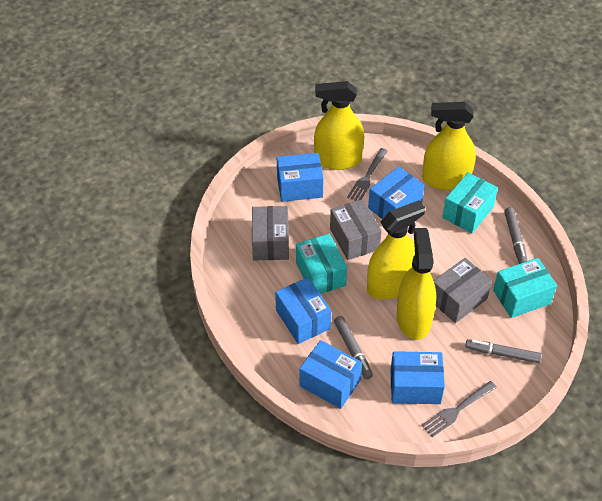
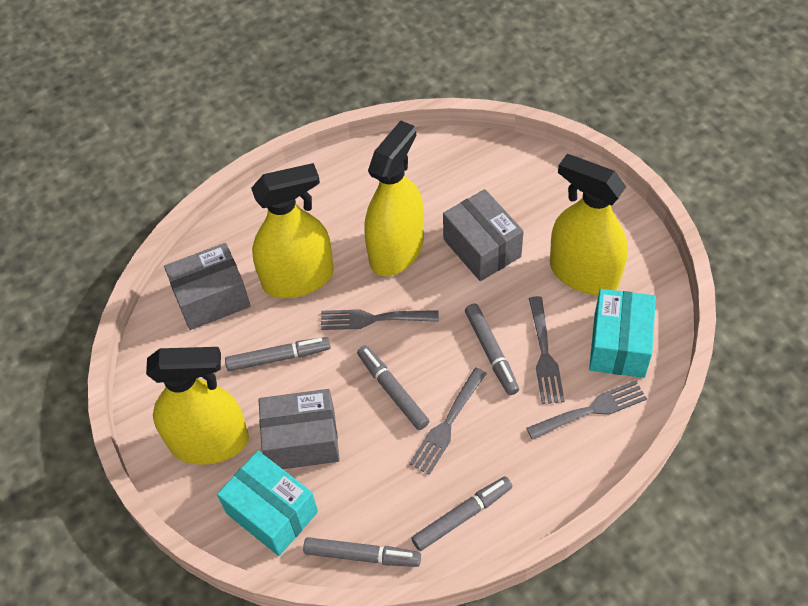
blue box: [275,277,331,344] [277,153,324,202] [299,340,362,409] [368,167,425,219] [390,351,445,404] = 5 -> none = 0
grey fork: [347,148,388,201] [422,381,497,437] = 2 -> [321,309,439,330] [409,367,487,475] [526,380,647,440] [529,296,565,404] = 4
grey marker: [334,316,373,380] [465,339,542,363] [504,207,527,264] = 3 -> [225,337,331,371] [303,537,421,567] [357,346,429,430] [411,476,513,551] [465,304,519,395] = 5
turquoise box: [296,234,347,294] [442,172,498,233] [493,258,557,318] = 3 -> [217,451,318,556] [589,289,656,378] = 2

